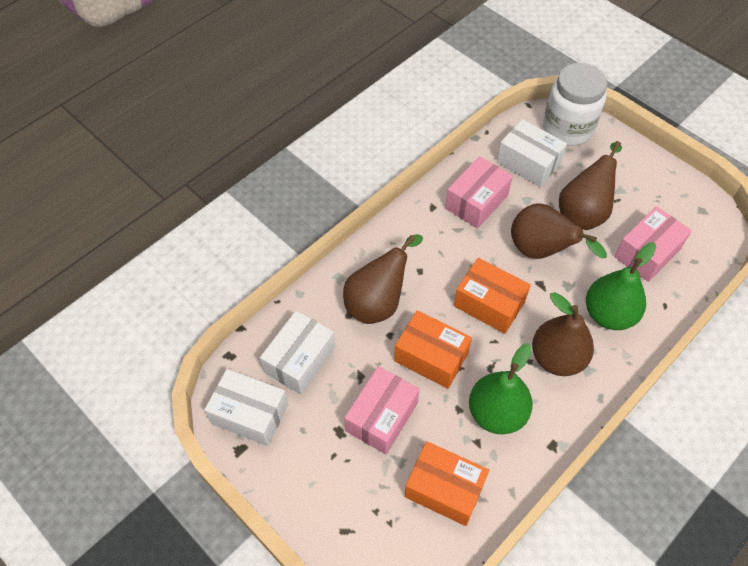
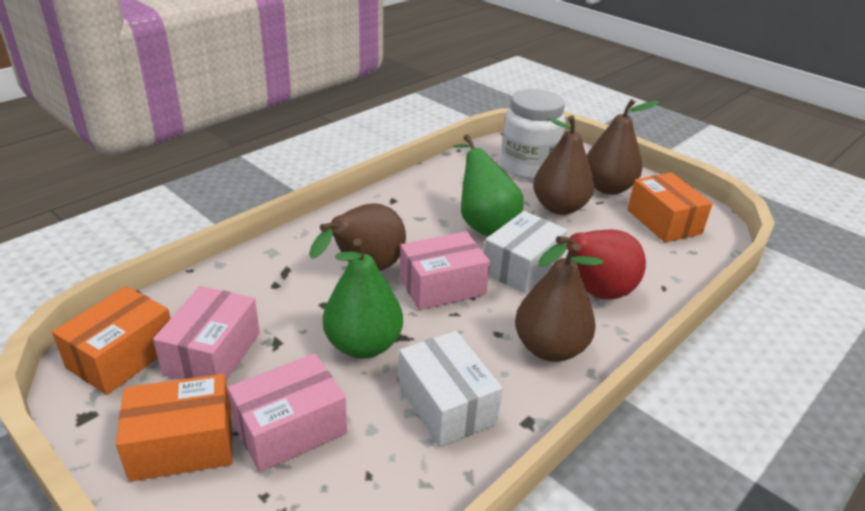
red pear: none = 0 -> [538,229,646,300] = 1
white box: [204,369,288,446] [260,311,335,395] [497,119,567,187] = 3 -> [398,331,503,447] [484,211,568,294] = 2

